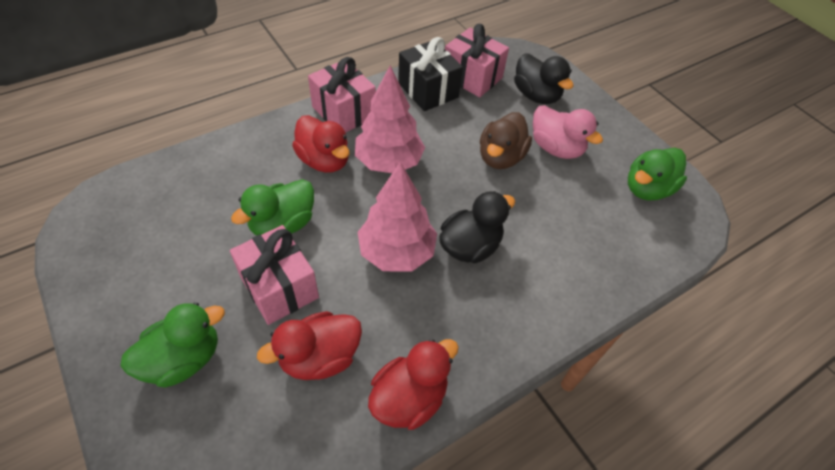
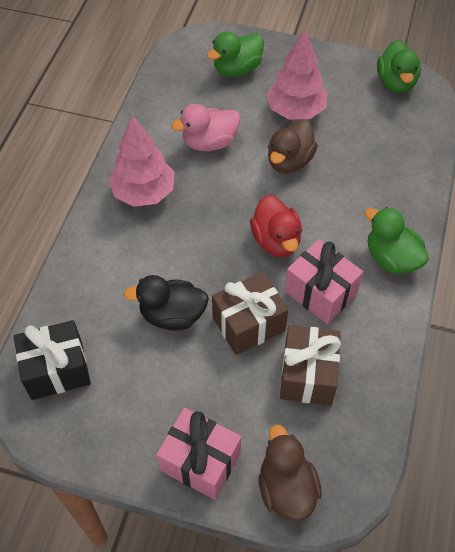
black duck: [439,191,515,264] [514,53,574,104] = 2 -> [124,275,209,331] = 1
brown duck: [480,112,532,169] = 1 -> [259,425,322,521] [268,119,318,174] = 2
brown gift: none = 0 -> [212,272,288,355] [280,325,341,405] = 2
pink gift: [230,225,319,325] [308,57,376,133] [445,24,509,97] = 3 -> [156,408,241,500] [285,239,363,324] = 2
red duck: [257,311,362,380] [292,115,350,173] [368,339,459,430] = 3 -> [250,195,302,257] = 1

